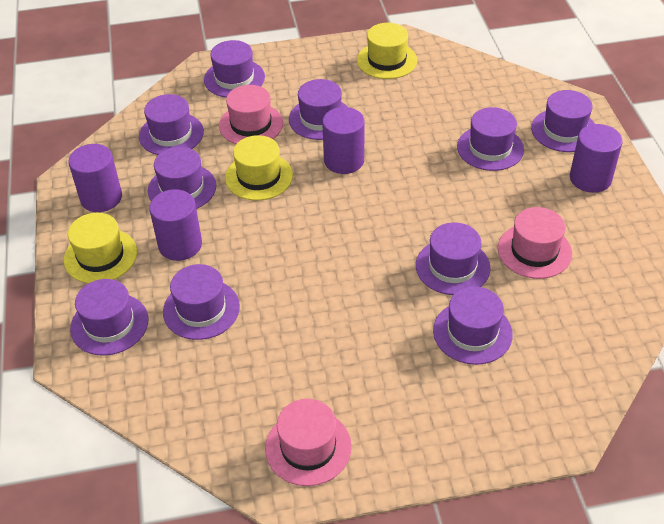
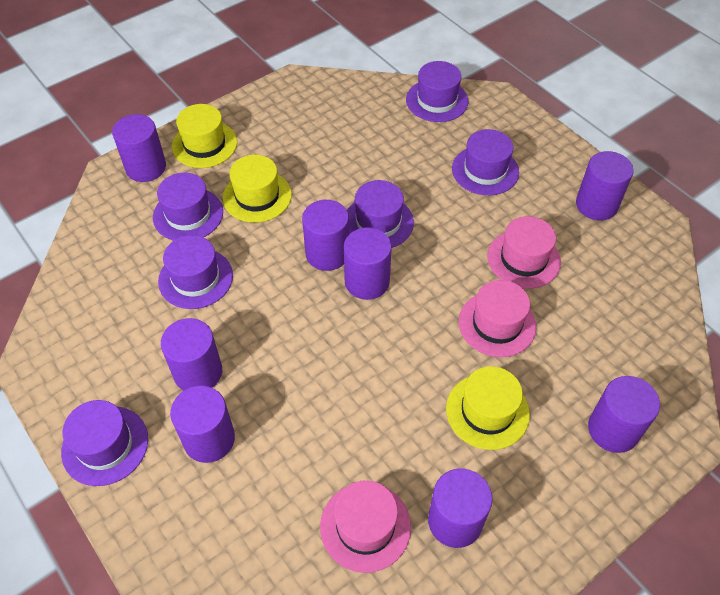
purple cylinder: [68,144,122,212] [149,189,202,261] [322,107,364,174] [570,124,623,193] = 4 -> [112,114,166,182] [161,318,222,391] [170,385,235,463] [302,200,349,271] [344,227,392,300] [428,469,493,548] [576,151,634,221] [588,376,660,453] = 8
purple hat: [70,279,148,356] [139,94,204,155] [148,147,216,209] [163,264,240,340] [204,40,265,98] [289,79,348,140] [416,222,491,295] [433,286,513,365] [457,107,524,171] [531,90,595,152] = 10 -> [61,400,148,486] [153,172,223,241] [158,235,233,309] [347,180,414,248] [406,61,469,122] [452,129,519,195] = 6

